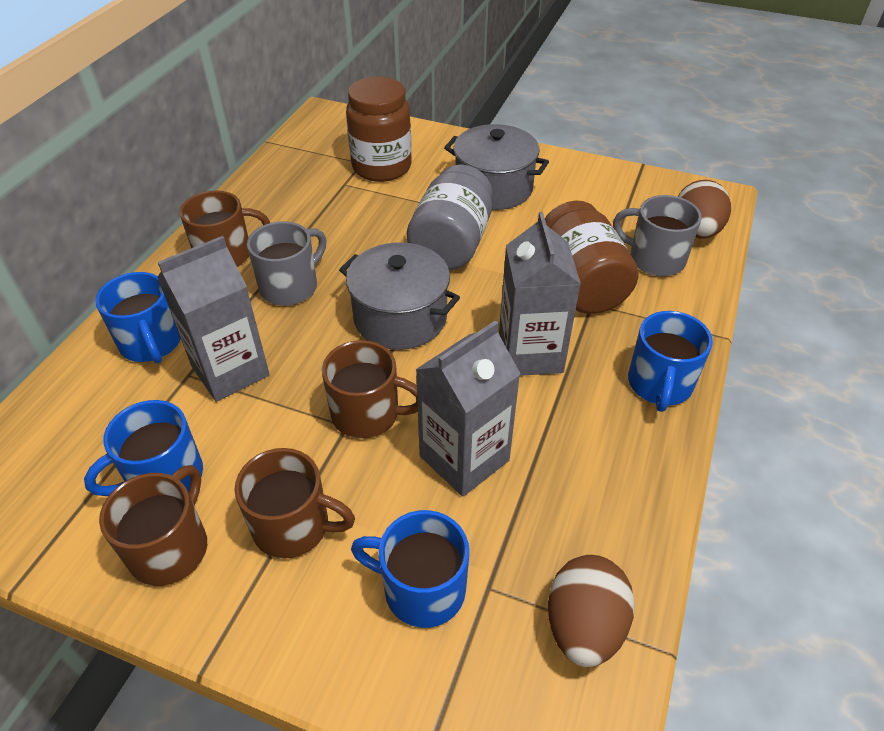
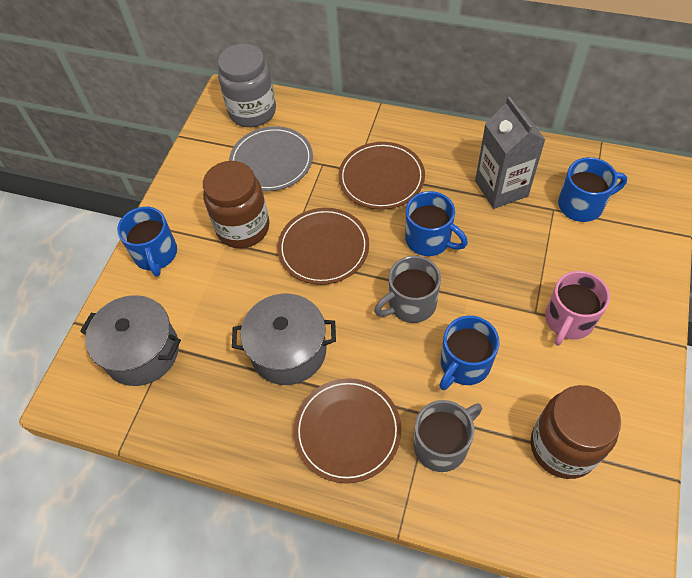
brown egg: [548,555,635,667] [678,180,731,238] = 2 -> none = 0
brown mug: [99,465,207,586] [180,190,270,267] [234,448,355,559] [322,340,418,439] = 4 -> none = 0
brown plate: none = 0 -> [277,208,369,285] [294,378,401,483] [338,142,425,210] = 3
grey carton: [157,236,270,402] [415,320,521,497] [499,212,581,376] = 3 -> [475,97,545,209] = 1
grey plate: none = 0 -> [229,126,313,191] = 1
pink mug: none = 0 -> [545,271,610,346] = 1

